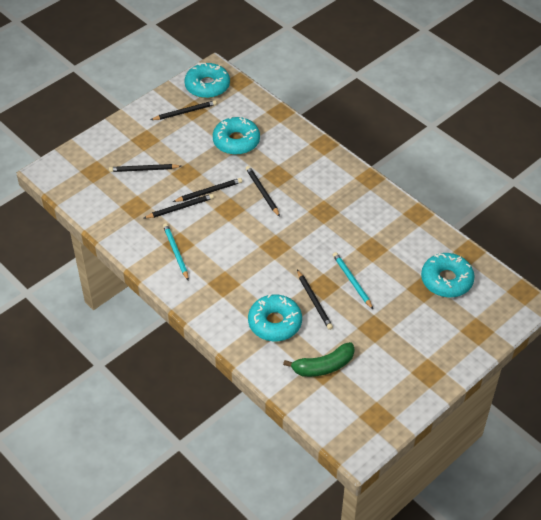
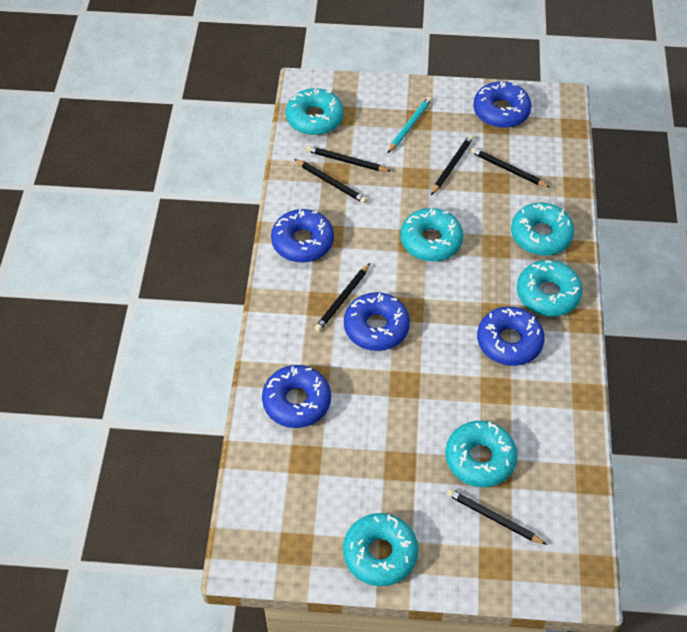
blue donut: none = 0 -> [262,365,331,428] [271,209,334,262] [344,292,410,351] [473,81,532,128] [477,306,545,366] = 5
green banana: [283,342,355,377] = 1 -> none = 0
turquoise donut: [184,63,230,98] [213,116,260,155] [248,294,302,341] [421,253,475,297] = 4 -> [286,88,344,135] [343,513,418,586] [400,208,463,261] [445,421,518,487] [511,203,575,255] [517,260,583,316] = 6
turquoise pencil: [163,223,189,281] [333,252,373,309] = 2 -> [387,96,432,154] = 1

